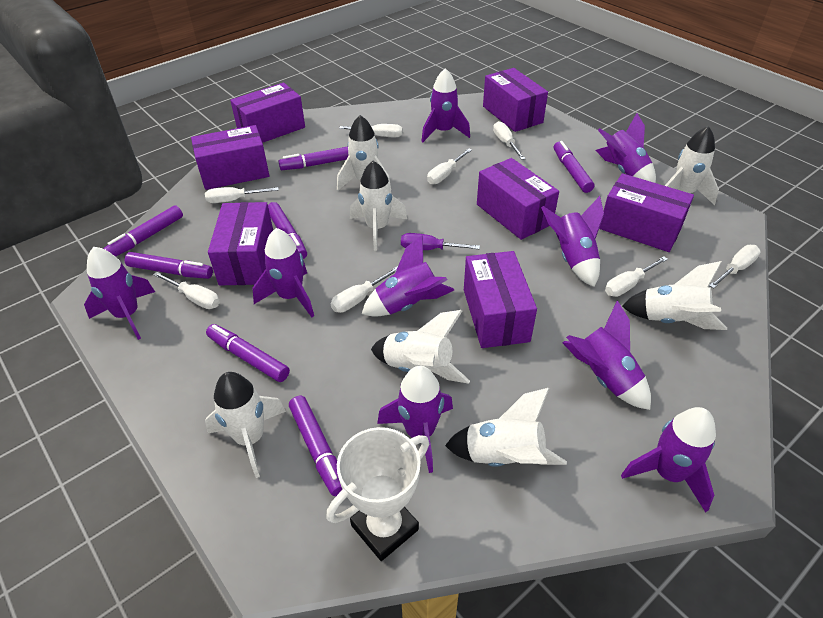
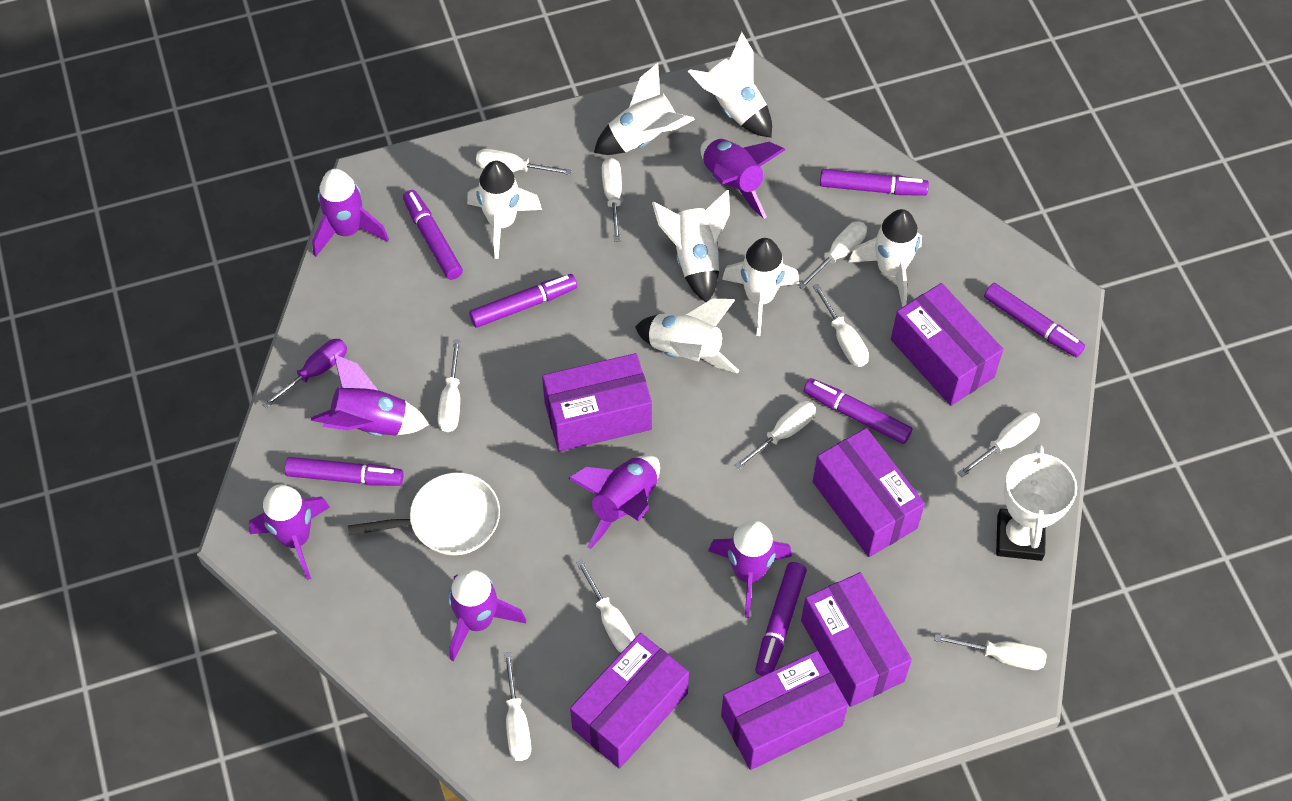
purple box: [191,125,269,190] [208,202,273,286] [230,83,305,143] [464,251,537,348] [477,158,559,240] [483,68,548,132] [599,173,694,252] = 7 -> [542,353,652,452] [570,633,689,769] [721,651,848,770] [801,572,912,707] [813,428,925,557] [891,283,1004,406] = 6
purple rocket: [84,247,155,340] [253,228,314,317] [362,235,454,317] [377,366,453,473] [421,68,470,142] [541,196,604,287] [562,300,651,410] [595,113,656,183] [621,407,716,512] = 9 -> [249,485,330,580] [311,354,429,436] [312,169,389,257] [448,569,526,661] [568,455,660,549] [700,138,786,219] [708,520,792,618] = 7
white pan: none = 0 -> [348,473,500,555] = 1
white screwdriver: [153,272,220,309] [205,187,279,203] [331,266,398,313] [339,124,403,137] [427,148,472,184] [493,121,526,160] [605,256,668,297] [709,245,761,289] = 8 -> [438,339,460,432] [476,148,572,175] [504,652,531,761] [576,559,635,653] [602,158,622,242] [734,401,816,470] [798,221,867,290] [813,284,869,367] [934,634,1046,670] [958,411,1040,477] = 10

